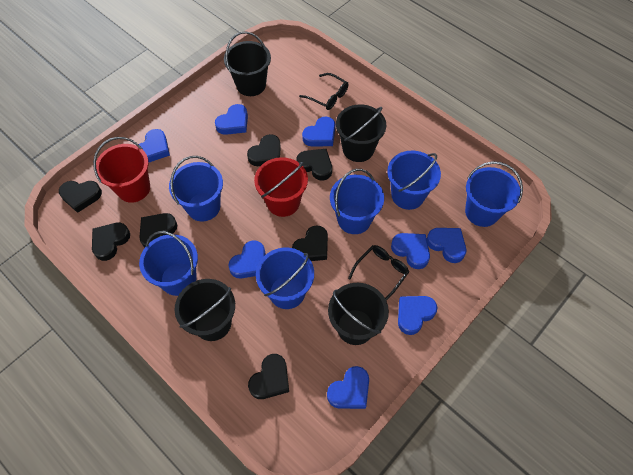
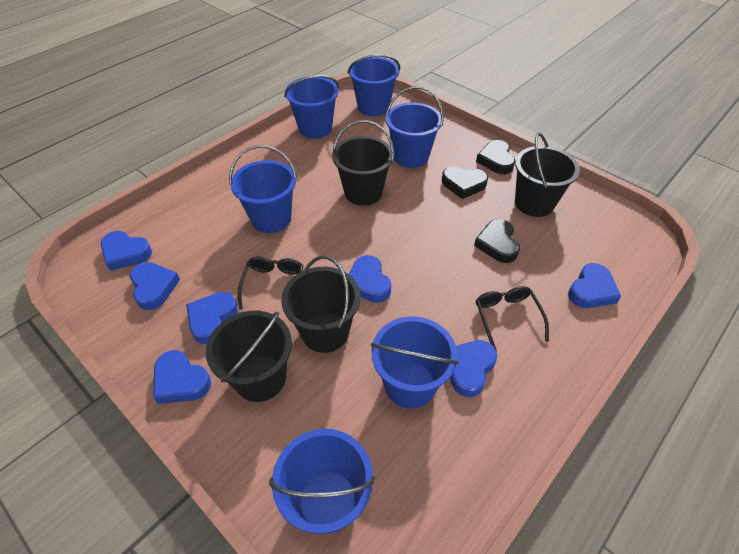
black heart: [59,181,102,213] [92,223,130,261] [139,213,177,248] [247,134,281,166] [248,354,289,399] [292,225,328,261] [297,149,332,180] = 7 -> [442,166,488,199] [474,219,520,263] [476,140,515,174] = 3
blue heart: [139,129,170,162] [215,104,248,135] [228,240,265,279] [302,117,335,147] [327,366,369,409] [391,233,430,269] [398,296,438,335] [427,228,466,263] = 8 -> [100,231,152,271] [130,262,180,310] [153,350,211,404] [186,292,238,344] [349,255,391,303] [450,340,497,397] [568,263,621,308] = 7
red bucket: [93,137,150,203] [254,157,308,217] = 2 -> none = 0

